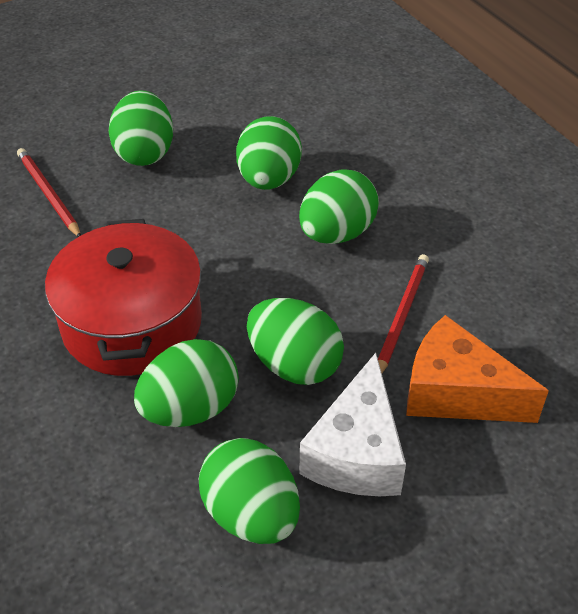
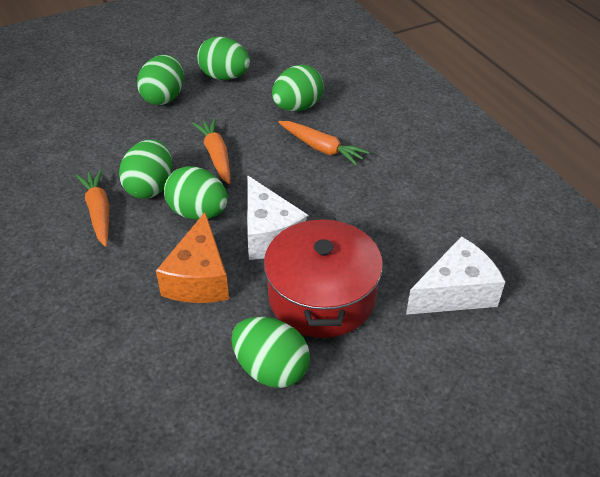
orange carrot: none = 0 -> [76,169,109,247] [192,118,230,184] [278,121,369,166] = 3
red pencil: [17,148,81,237] [378,254,429,373] = 2 -> none = 0
white cheese: [299,353,406,496] = 1 -> [247,175,309,260] [406,236,505,315] = 2

